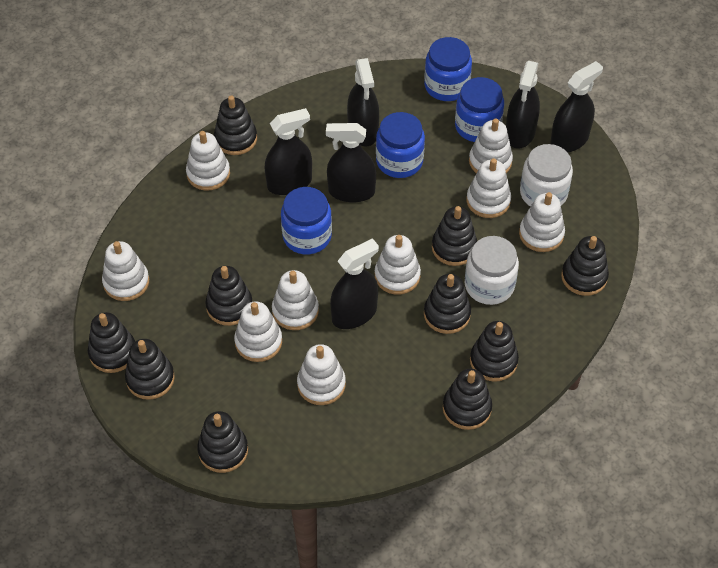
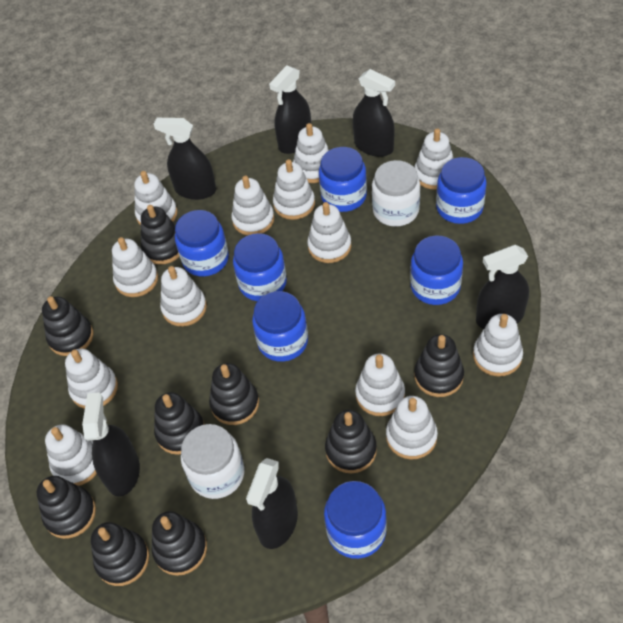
black stacking toy: [88,312,135,373] [125,339,175,400] [197,411,248,473] [206,266,252,326] [214,96,257,155] [424,274,471,334] [432,206,477,266] [443,369,492,430] [470,321,519,381] [561,236,609,296] = 10 -> [37,476,96,539] [42,296,93,356] [91,522,149,586] [141,205,180,265] [152,511,207,576] [154,392,205,455] [209,363,259,425] [325,410,377,473] [414,334,464,397] = 9
blue jar: [281,187,332,254] [376,112,425,178] [424,37,472,101] [455,77,504,142] = 4 -> [175,210,229,277] [233,233,287,301] [252,291,308,362] [319,147,367,212] [324,481,387,559] [410,235,463,305] [436,157,487,224] = 7
white stacking toy: [102,241,149,301] [186,131,230,191] [234,302,282,362] [272,270,319,330] [297,344,346,405] [375,235,421,295] [466,158,511,218] [469,118,513,173] [519,192,565,252] = 9 -> [45,424,97,486] [65,349,118,409] [112,237,158,297] [134,171,178,226] [160,266,207,327] [231,176,274,235] [273,159,315,220] [293,123,329,183] [307,202,351,263] [355,353,405,416] [386,396,438,460] [414,128,454,190] [473,314,523,376] = 13

